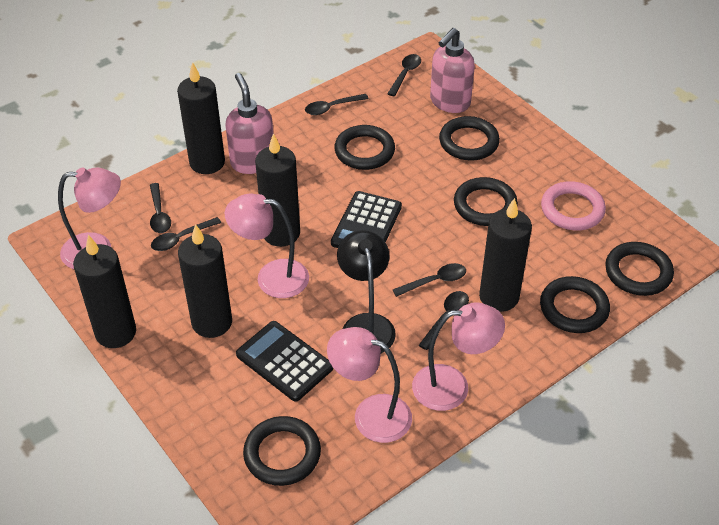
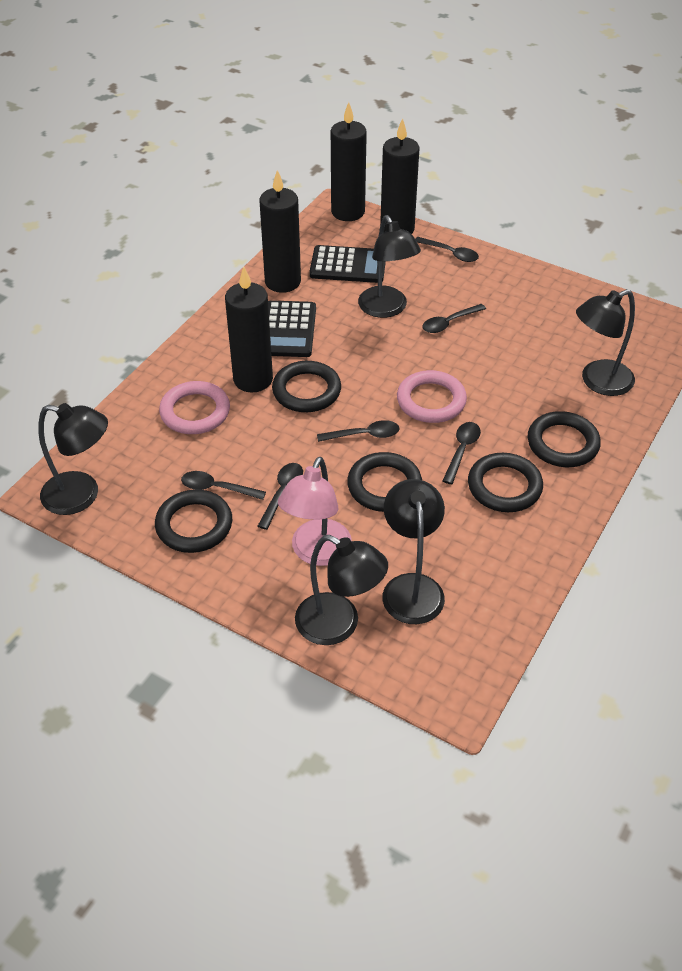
black candle: [73,235,136,348] [177,62,225,174] [178,224,232,338] [255,133,300,247] [479,198,532,312] = 5 -> [225,266,273,392] [259,170,301,293] [331,102,367,221] [380,118,420,234] = 4
black lamp: [337,230,396,353] = 1 -> [38,403,108,515] [295,535,388,645] [358,215,421,318] [382,479,445,624] [576,289,635,396] = 5
black ring: [243,416,321,486] [334,125,395,170] [439,116,500,161] [454,177,518,226] [540,276,610,333] [605,242,674,296] = 6 -> [155,490,232,553] [272,361,341,412] [347,452,422,512] [468,453,543,512] [528,411,601,467] = 5
pink lamp: [58,167,121,269] [225,193,309,298] [327,327,412,443] [412,302,505,411] = 4 -> [278,457,352,566] = 1
pink ring: [541,181,606,230] = 1 -> [159,381,230,434] [397,370,467,423] = 2
pink soap dispenser: [225,73,273,174] [430,28,475,113] = 2 -> none = 0

